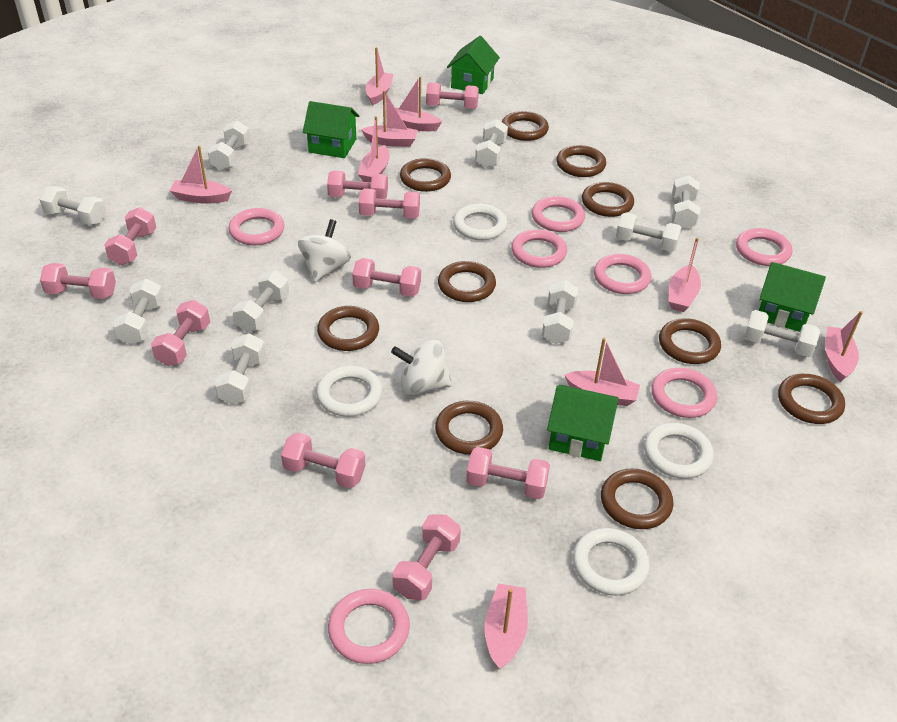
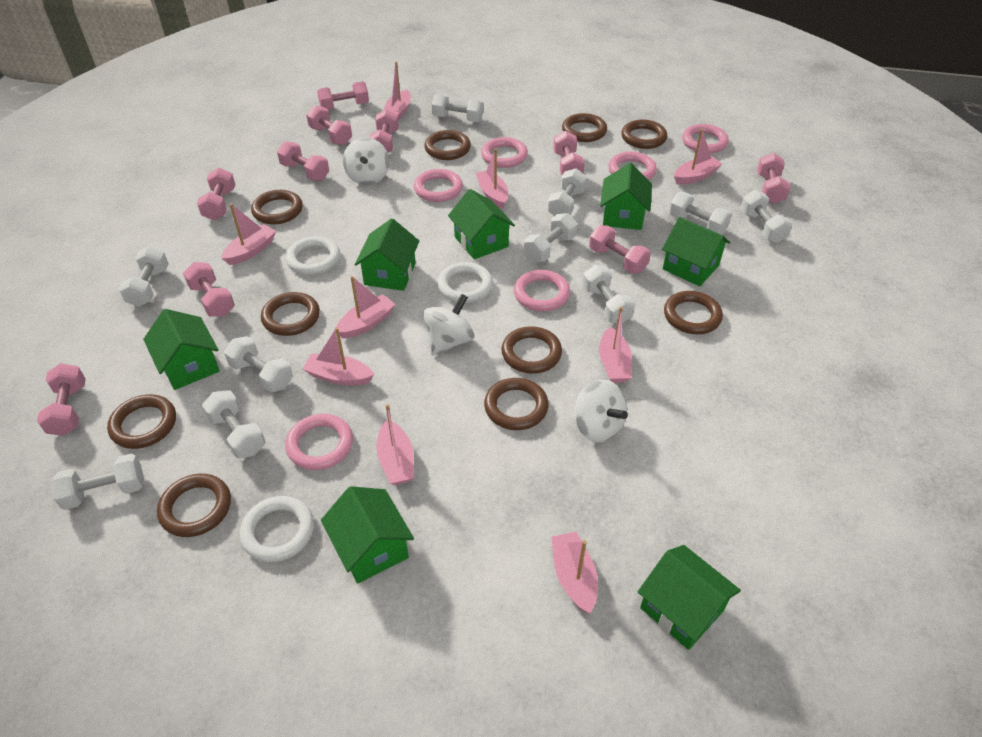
green house: [303,101,359,158] [447,36,500,94] [547,385,619,461] [759,262,826,332] = 4 -> [143,309,220,390] [321,486,414,584] [355,218,419,291] [448,189,515,259] [600,163,652,230] [638,545,741,650] [662,217,730,286] = 7
pink ring: [228,208,284,245] [328,589,410,664] [511,229,567,268] [532,196,585,232] [594,254,651,294] [651,368,717,418] [736,228,792,266] = 7 -> [285,414,353,470] [414,169,463,202] [481,137,528,168] [514,270,570,311] [609,151,657,180] [682,124,729,154] = 6
white ring: [316,366,383,417] [453,204,507,240] [573,528,650,595] [644,423,714,479] = 4 -> [240,496,314,562] [286,236,340,275] [437,262,493,303] = 3
white spinning top: [298,219,351,282] [391,340,452,395] = 2 -> [343,137,389,185] [423,294,475,356] [574,379,628,443] = 3

